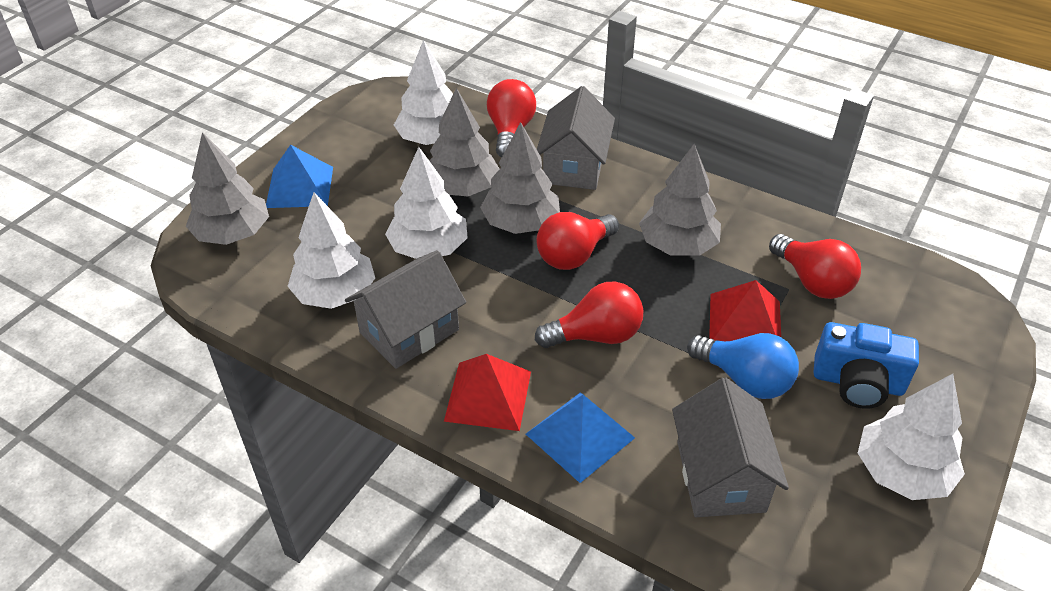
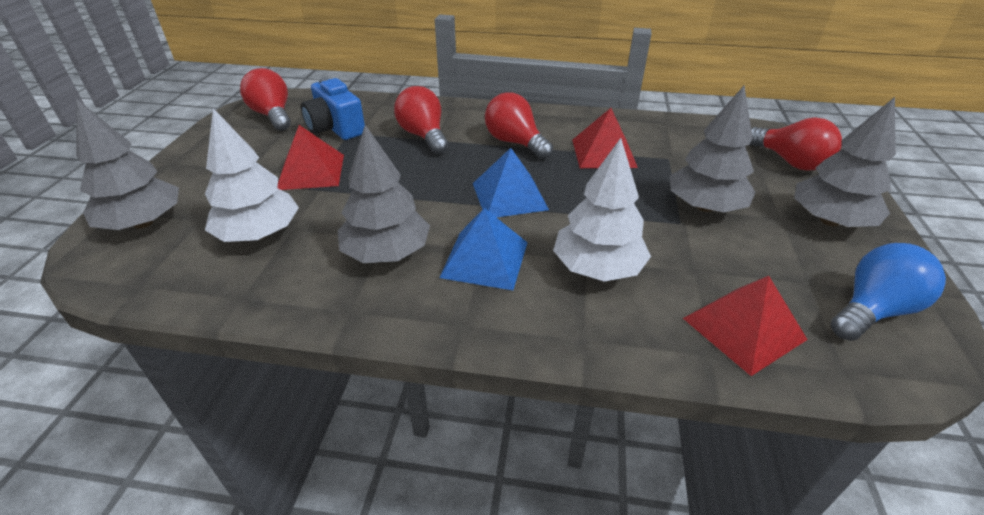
grey house: [345,250,466,369] [537,86,615,190] [672,378,789,517] = 3 -> none = 0
red pyramid: [444,354,531,431] [709,280,781,341] = 2 -> [278,125,344,190] [572,108,638,168] [683,276,808,376] = 3
white tree: [287,192,375,309] [385,147,468,259] [394,40,453,145] [858,374,965,500] = 4 -> [205,108,299,242] [553,138,651,282] = 2

